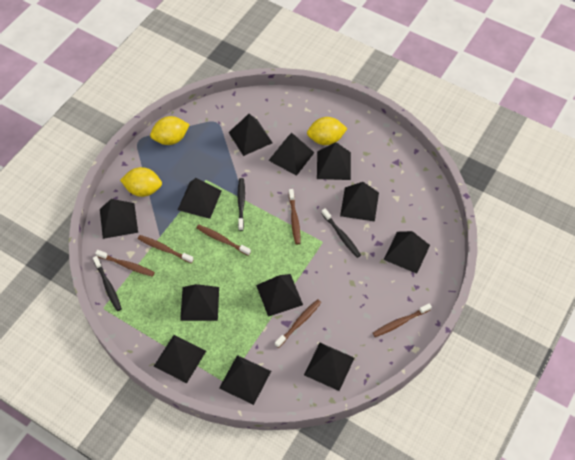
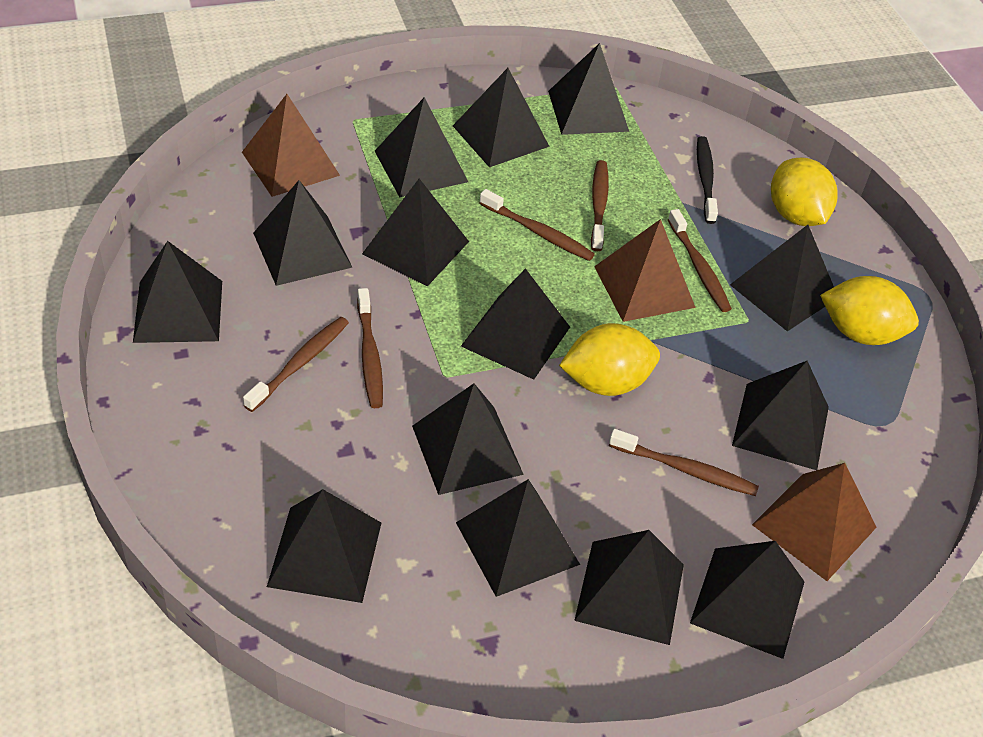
black pyramid: [100,199,138,239] [154,335,206,383] [178,178,221,219] [180,284,219,321] [219,355,271,405] [228,114,273,156] [256,274,303,317] [268,133,315,176] [304,343,354,391] [317,142,351,180] [340,182,379,222] [384,231,430,274] = 12 -> [133,241,222,343] [253,180,353,286] [267,489,381,603] [362,179,469,287] [375,97,468,197] [412,384,524,495] [453,68,550,167] [456,479,580,597] [461,268,570,380] [548,43,629,135] [574,530,684,645] [690,541,805,659] [730,225,834,331] [732,361,829,470] = 14
black toothbrush: [93,256,122,311] [237,178,245,231] [321,208,361,258] = 3 -> [697,136,718,224] = 1
brown pyramid: none = 0 -> [242,94,340,197] [594,219,696,322] [752,463,877,581] = 3

